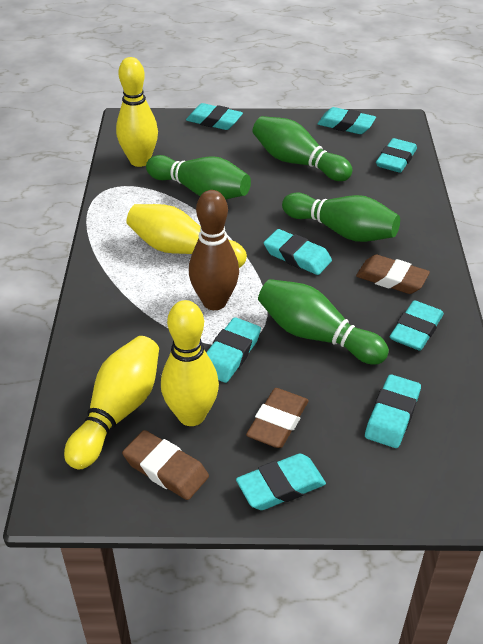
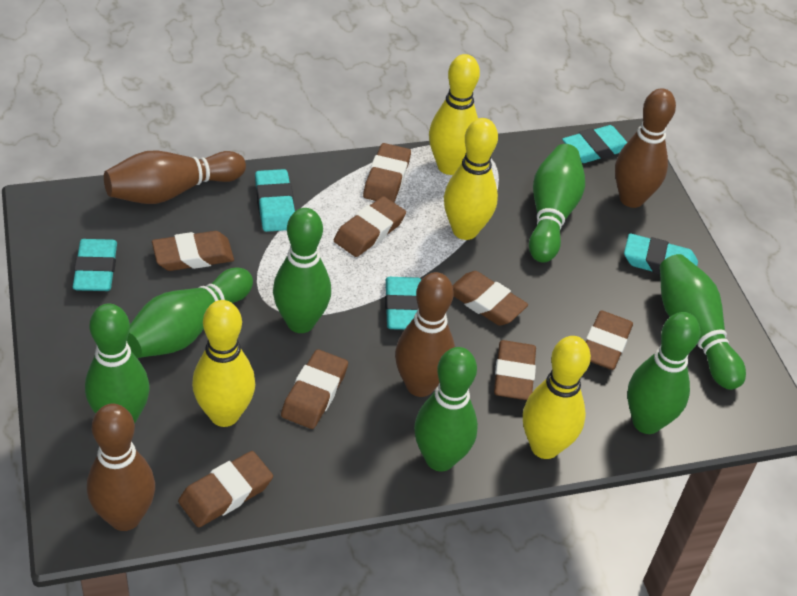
brown bowling pin: [189,190,239,310] = 1 -> [87,404,155,531] [104,151,246,204] [395,272,455,397] [615,88,676,208] = 4
brown eraser: [122,430,209,500] [246,388,309,448] [356,255,430,294] = 3 -> [152,231,234,271] [178,451,273,528] [281,349,348,429] [334,196,406,257] [363,143,411,202] [452,271,528,326] [494,340,536,400] [586,311,633,370] = 8
green bowling pin: [146,155,251,199] [253,116,353,181] [258,279,389,365] [282,193,400,242] = 4 -> [85,304,149,423] [127,267,253,358] [273,208,331,333] [414,347,478,471] [529,144,585,262] [627,312,700,434] [660,254,746,390] = 7
turquoise eraser: [186,103,243,130] [206,317,261,383] [236,454,326,510] [264,229,332,275] [318,107,376,134] [365,374,421,448] [376,138,417,173] [390,300,444,351] = 8 -> [73,239,117,291] [255,169,295,232] [385,277,421,330] [562,125,627,163] [624,234,698,275] = 5

